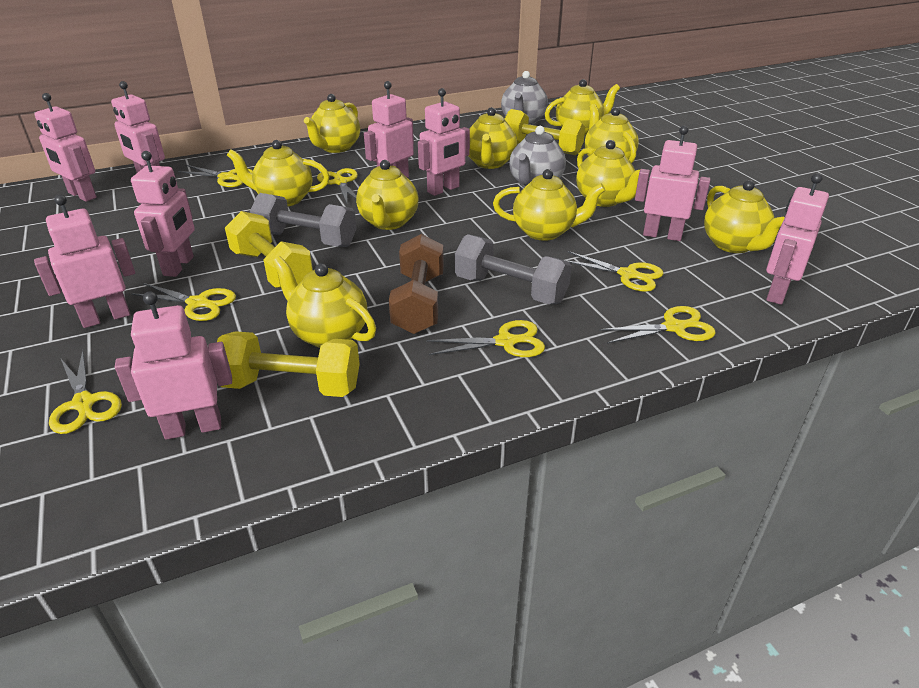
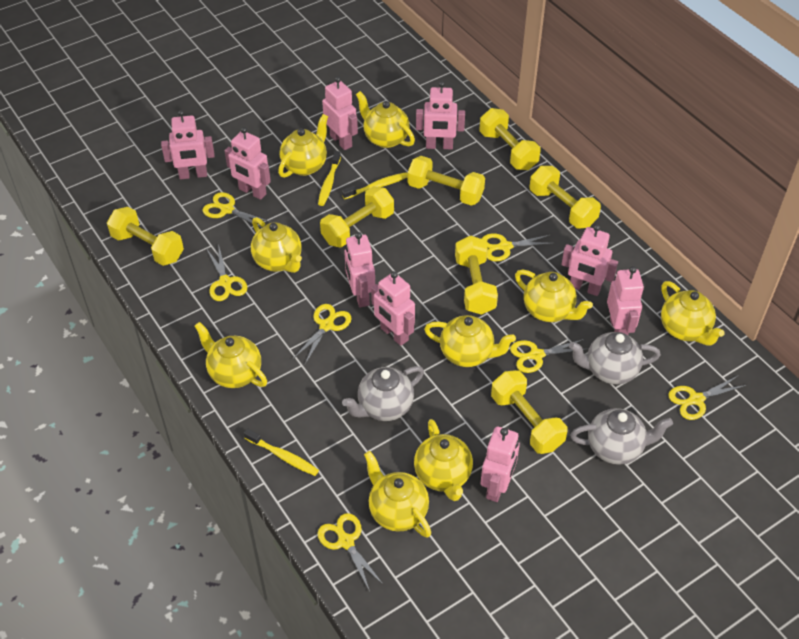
brown dumbbell: [389,234,444,334] = 1 -> none = 0
grey dumbbell: [250,193,357,247] [455,234,572,304] = 2 -> none = 0
grey teapot: [501,71,548,125] [509,126,566,187] = 2 -> [342,366,424,421] [569,332,661,385] [570,408,673,465] = 3
yellow dumbbell: [217,331,360,397] [225,211,313,288] [505,109,585,155] = 3 -> [107,207,184,266] [320,186,394,247] [408,156,485,206] [455,235,498,315] [479,108,541,170] [491,370,567,454] [529,166,601,228] = 7
yellow teapot: [227,140,330,206] [272,256,376,348] [304,94,360,153] [356,160,419,230] [468,107,517,169] [493,169,605,241] [545,79,620,135] [576,140,640,207] [584,104,639,163] [704,180,785,253] = 10 -> [195,322,267,388] [251,217,302,273] [278,114,328,178] [356,91,415,148] [364,451,431,537] [414,419,473,501] [424,315,516,367] [515,270,593,322] [661,281,725,346] = 9
yellow toothbrush: none = 0 -> [244,428,319,476] [318,151,341,206] [342,172,408,199] = 3

